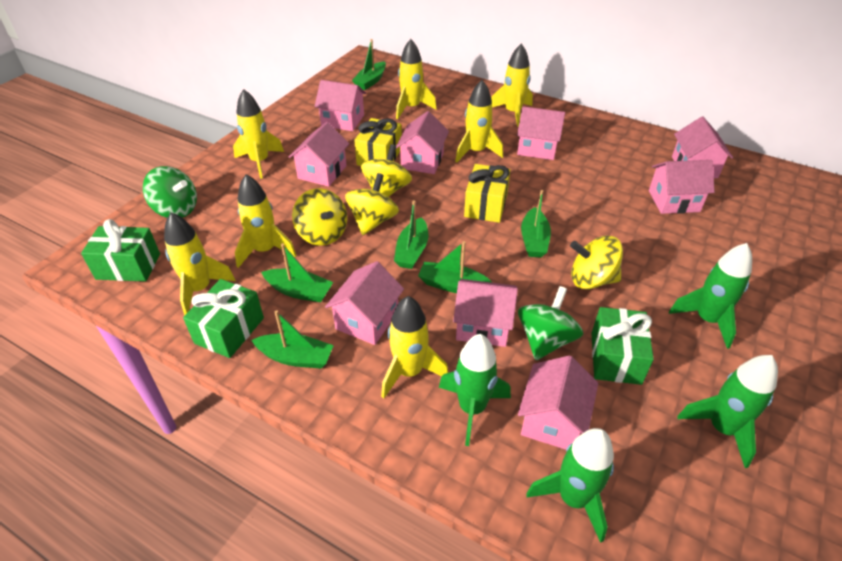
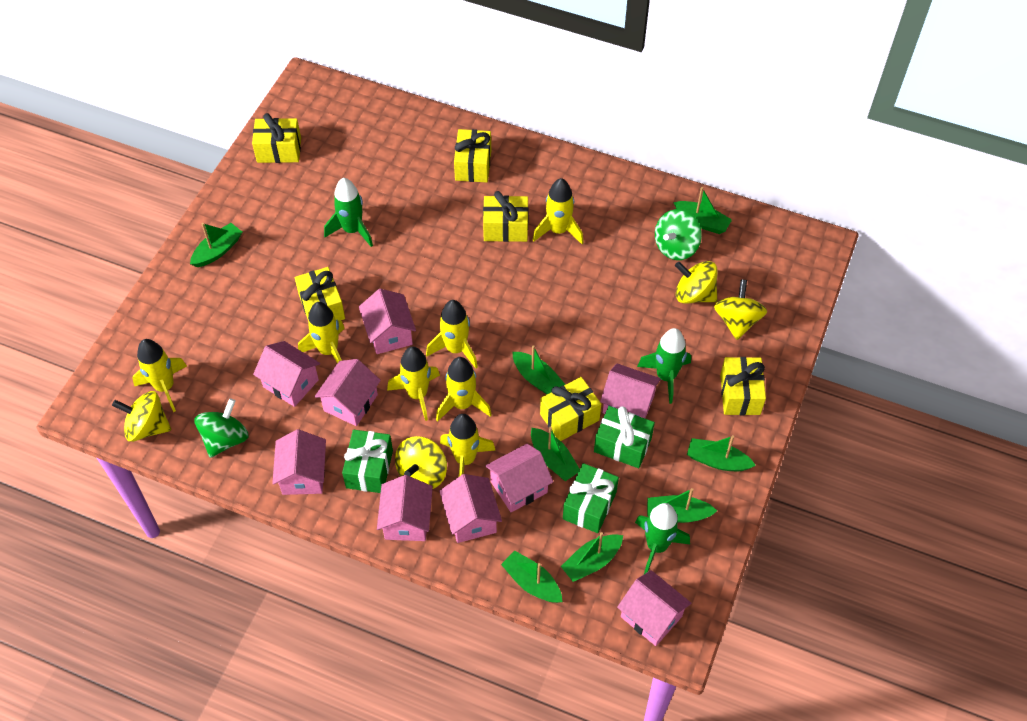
green boat: [252,310,334,368] [261,244,333,302] [352,39,386,90] [394,200,428,269] [418,241,492,293] [521,190,551,258] = 6 -> [190,223,242,267] [501,550,563,603] [513,345,566,394] [531,427,580,481] [561,532,623,582] [647,488,717,523] [673,187,732,234] [687,435,756,471] = 8
green rocket: [439,334,511,446] [526,428,614,543] [669,243,752,349] [677,355,778,468] = 4 -> [324,178,373,247] [635,503,690,574] [637,328,691,404] = 3
yellow gift: [354,118,402,166] [464,164,510,223] = 2 -> [252,113,301,163] [295,267,345,321] [454,129,491,183] [483,191,529,242] [540,377,601,441] [720,357,766,415] = 6

